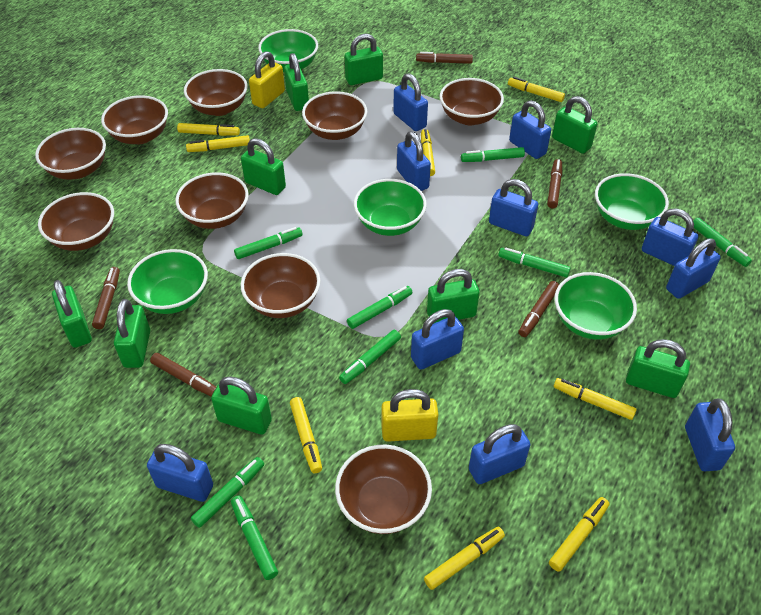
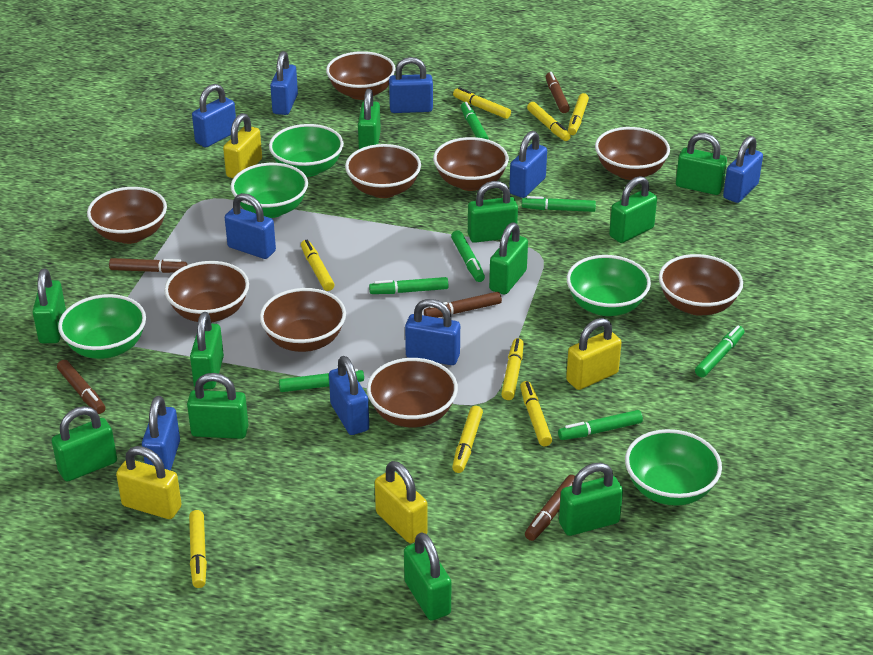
blue padlock: [147,444,213,502] [393,73,428,131] [397,131,431,191] [411,309,464,370] [469,424,530,484] [489,179,538,236] [509,100,551,159] [642,208,698,266] [666,238,721,299] [685,399,735,471] = 10 -> [142,396,180,471] [192,84,236,147] [225,193,276,259] [270,51,298,115] [329,356,369,435] [389,57,433,113] [405,299,460,365] [509,131,547,198] [723,136,763,203] = 9
green marker: [191,457,264,528] [231,495,278,580] [234,227,302,259] [339,330,401,384] [347,286,413,329] [461,147,525,162] [498,247,571,277] [693,218,752,267] = 8 -> [279,369,364,392] [369,277,448,294] [451,230,485,282] [461,102,489,140] [522,196,596,212] [558,410,643,440] [695,325,744,377] = 7
green padlock: [52,280,92,348] [114,299,150,368] [211,376,272,435] [241,138,286,195] [284,53,309,111] [345,34,383,85] [427,269,480,324] [552,96,597,154] [626,339,690,398] = 9 -> [33,269,66,343] [52,406,117,482] [187,373,249,439] [190,312,224,389] [358,89,381,149] [404,532,451,621] [468,181,518,243] [489,222,528,295] [559,463,623,536] [609,176,657,243] [676,133,727,195] = 11
yellow padlock: [249,51,285,108] [381,389,438,442] = 2 -> [116,446,182,519] [223,113,262,178] [375,461,428,543] [566,318,622,390] = 4

